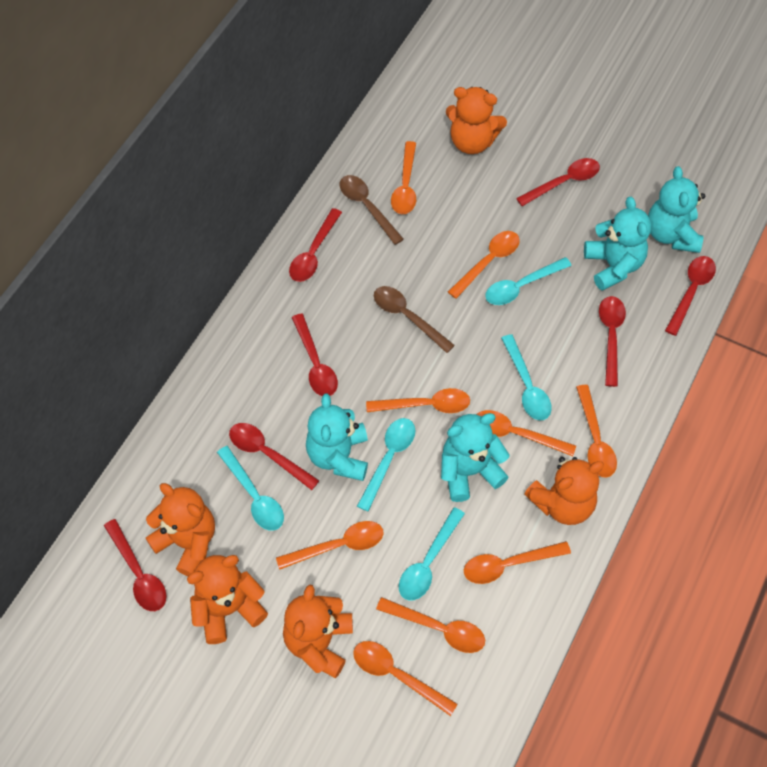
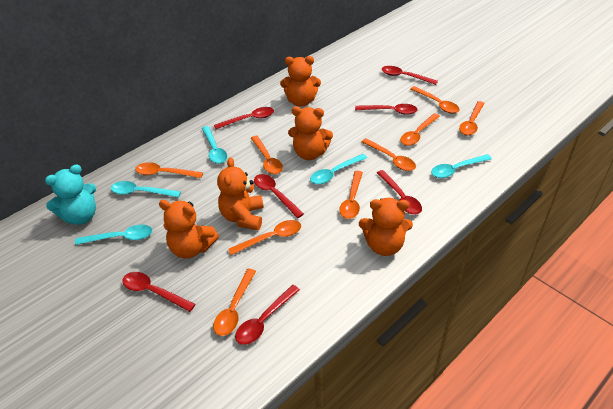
brown spoon: [340,175,404,245] [374,286,455,353] = 2 -> none = 0
turquoise teddy bear: [306,394,368,481] [441,413,510,502] [584,197,651,291] [648,166,705,253] = 4 -> [45,165,96,225] = 1

